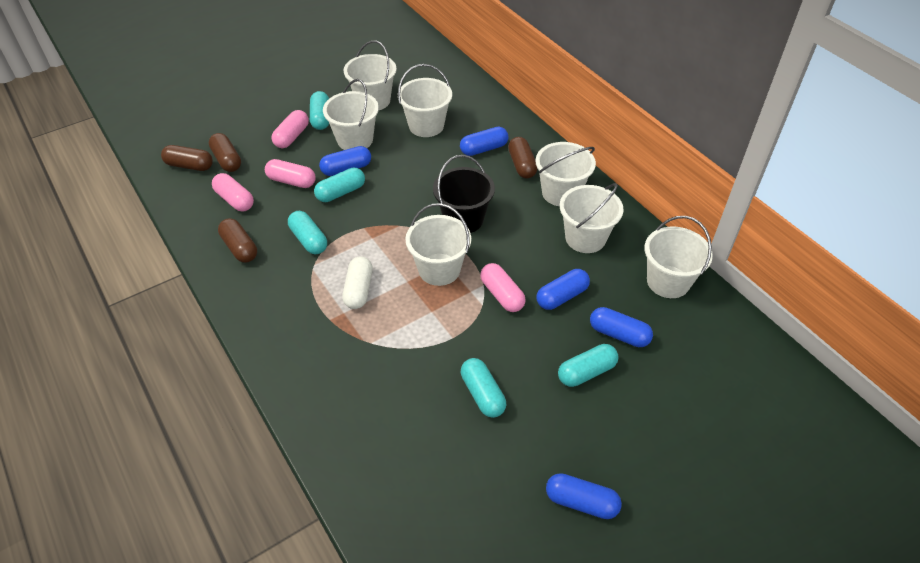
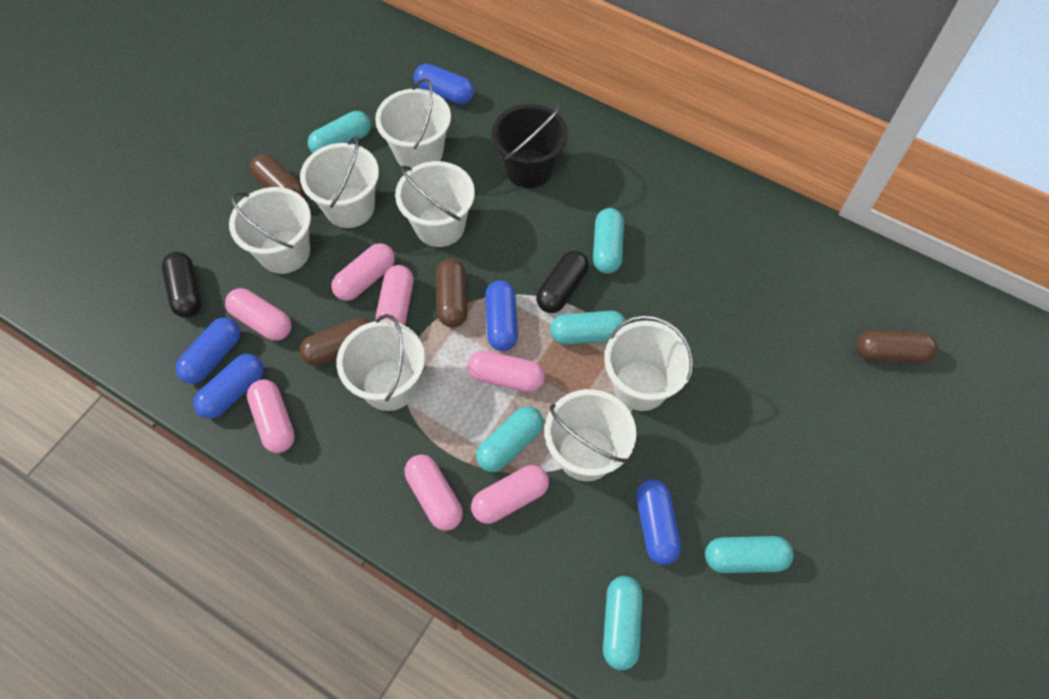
black capsule: none = 0 -> [162,252,202,318] [536,251,589,313] = 2
pink capsule: [212,173,254,211] [265,159,316,188] [271,110,309,148] [480,263,526,312] = 4 -> [225,288,292,341] [247,380,295,453] [331,243,395,301] [376,265,414,325] [405,455,463,531] [467,351,545,392] [471,465,549,524] = 7
turquoise capsule: [288,211,327,254] [310,91,329,130] [314,167,365,202] [461,358,506,418] [558,344,619,387] = 5 -> [308,111,371,153] [476,406,543,472] [550,311,627,345] [593,208,624,274] [603,576,643,670] [705,536,794,573] = 6
white capsule: [342,256,373,309] = 1 -> none = 0

